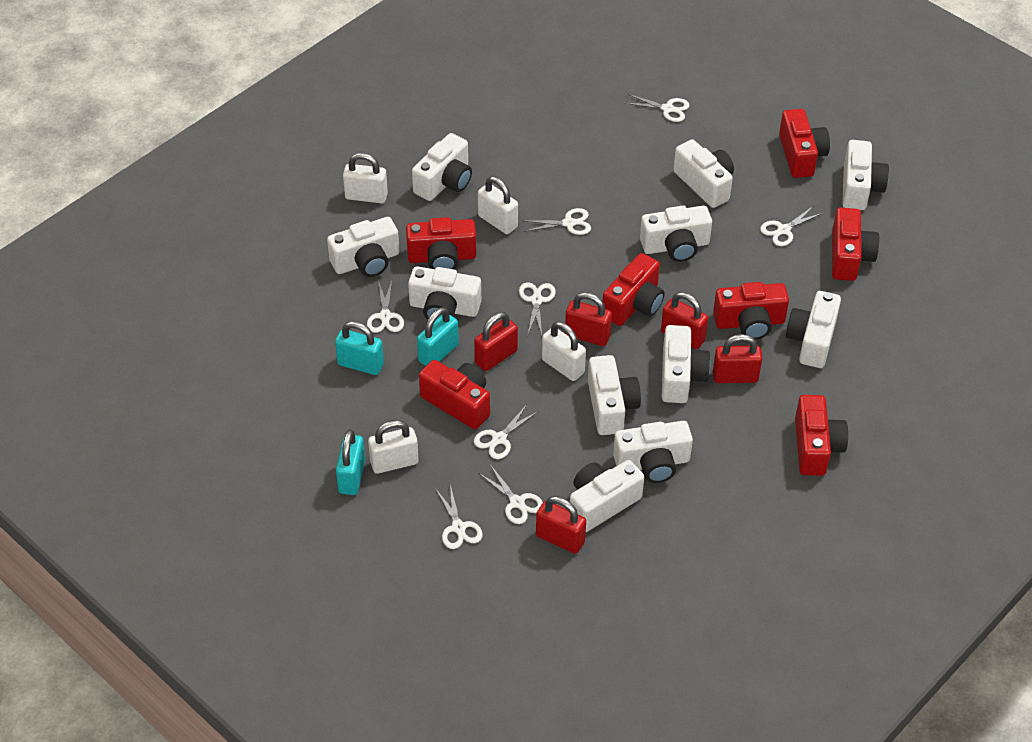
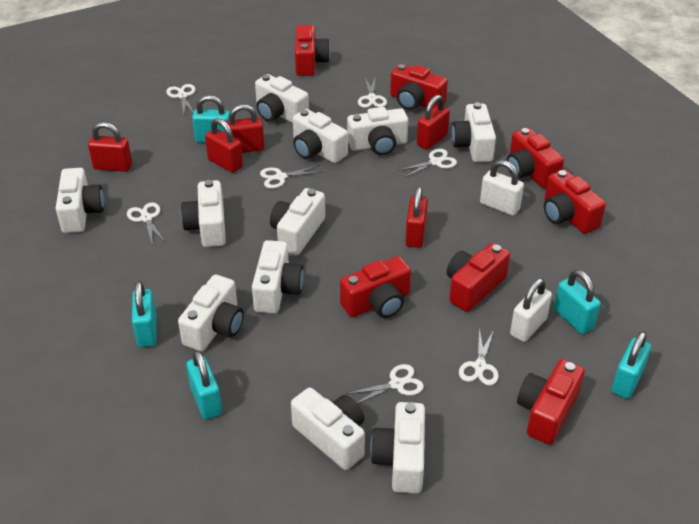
turquoise padlock: [335,321,384,375] [336,430,365,495] [417,307,459,366] = 3 -> [132,281,157,347] [186,350,222,420] [192,95,230,143] [554,270,601,334] [611,331,651,399] = 5
white padlock: [343,153,388,203] [368,420,418,474] [478,176,518,234] [542,321,586,381] = 4 -> [480,160,524,216] [510,278,552,342] = 2
white scissors: [367,281,404,333] [436,485,483,549] [474,406,538,459] [479,466,543,524] [519,282,556,335] [523,208,591,235] [625,94,690,122] [760,206,823,246] = 8 -> [127,202,166,246] [166,84,195,115] [260,165,321,189] [346,364,424,403] [358,76,387,108] [397,149,457,178] [459,328,499,386] = 7

